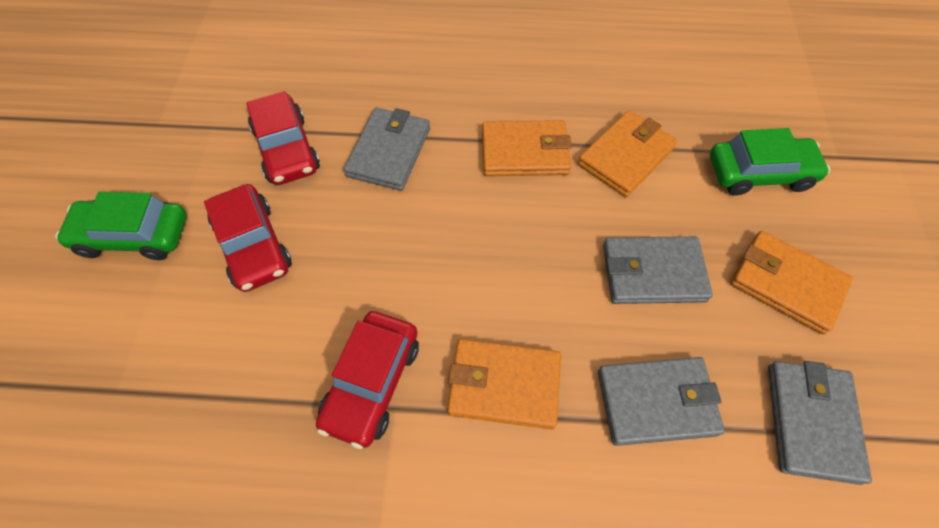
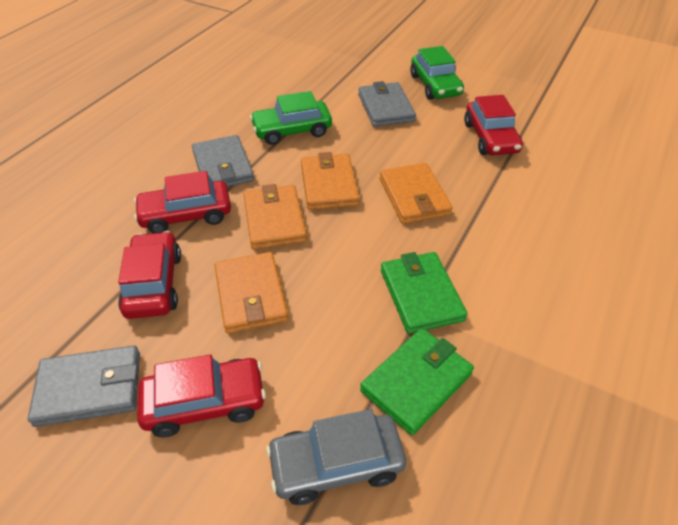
green wallet: none = 0 -> [360,328,474,435] [381,252,468,334] = 2
grey car: none = 0 -> [266,409,406,505] = 1
grey wallet: [344,108,430,191] [598,357,725,446] [603,236,713,304] [768,361,872,485] = 4 -> [28,345,140,427] [192,135,254,187] [358,81,416,127] = 3
red car: [204,184,292,292] [246,91,320,185] [316,311,419,449] = 3 -> [118,231,181,319] [134,171,231,233] [137,354,266,437] [464,95,523,155] = 4

